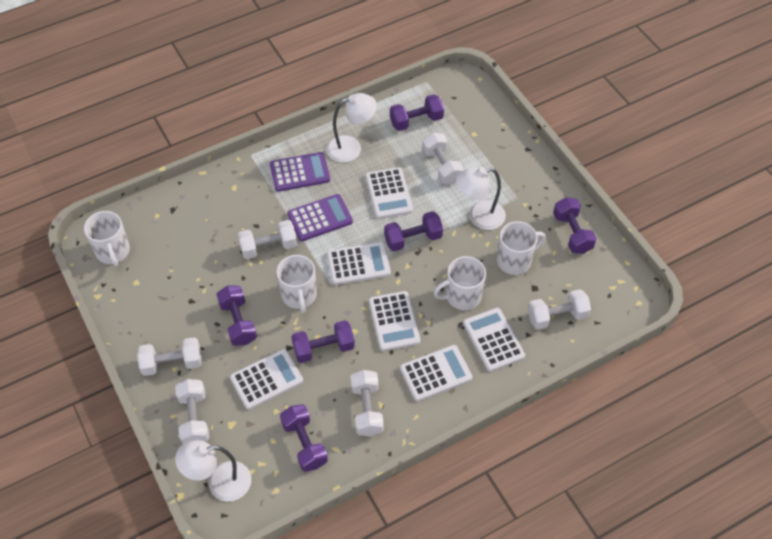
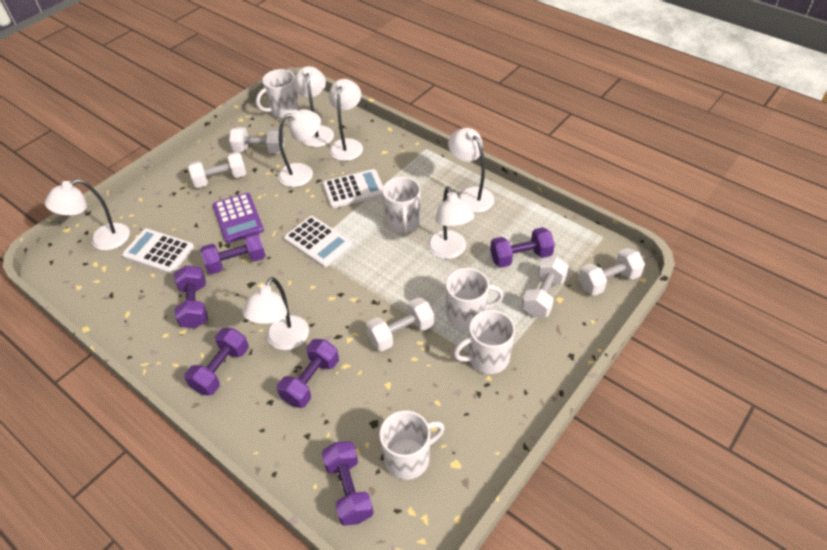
purple calculator: [270,152,330,192] [287,194,353,241] = 2 -> [213,193,264,243] = 1
white calculator: [230,349,303,410] [327,242,391,285] [366,167,413,219] [369,291,420,351] [400,345,473,401] [463,308,525,372] = 6 -> [122,229,194,274] [284,216,352,267] [323,169,383,208] = 3
white dumbbell: [137,337,202,376] [175,379,209,444] [238,220,297,259] [350,370,384,437] [422,133,464,185] [528,289,591,330] = 6 -> [188,152,246,188] [229,127,285,153] [366,297,434,351] [522,257,569,317] [578,248,645,296] = 5
white lamp: [175,440,251,501] [326,93,377,163] [456,167,506,230] = 3 -> [45,179,130,250] [242,277,309,350] [278,109,321,187] [294,66,334,147] [329,79,363,161] [428,186,475,259] [448,128,494,213] = 7
white mug: [84,211,130,267] [276,255,317,313] [434,256,486,310] [497,221,546,275] = 4 -> [256,69,300,118] [379,410,445,480] [382,177,421,234] [446,268,504,329] [453,310,515,374] = 5

